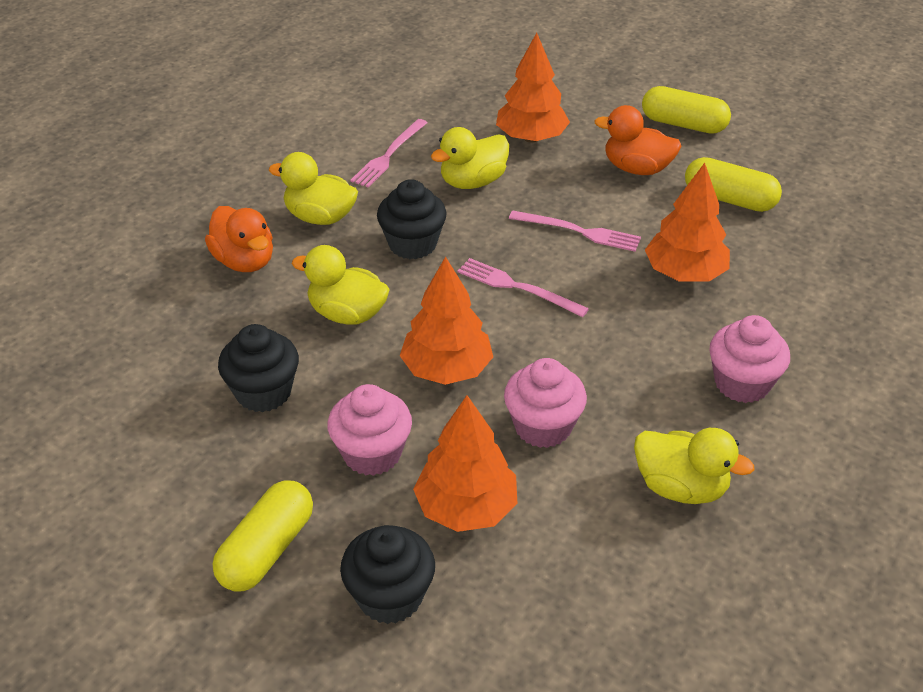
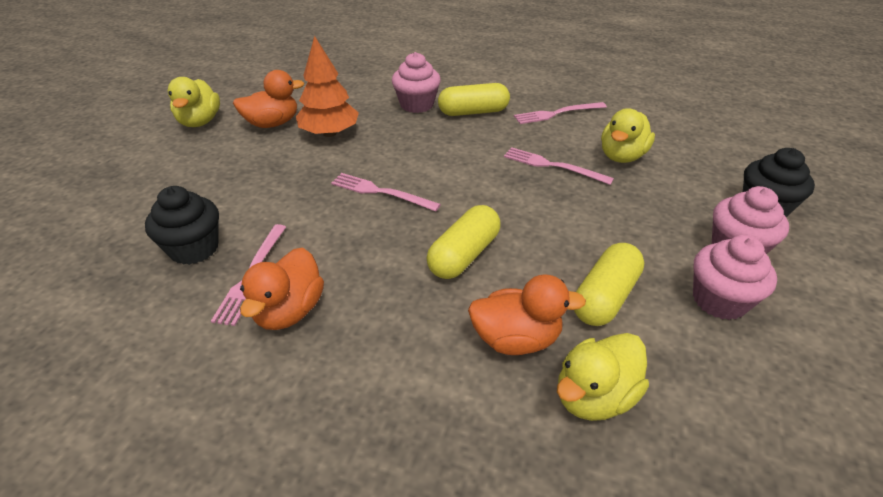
black cupcake: [218,324,299,412] [340,525,435,624] [377,179,447,259] = 3 -> [145,186,219,265] [743,148,815,217] = 2
orange duck: [205,206,273,272] [595,105,681,175] = 2 -> [233,70,304,128] [240,247,324,330] [468,274,586,355] = 3
orange tree: [400,256,493,385] [413,395,517,532] [496,33,570,143] [645,163,730,281] = 4 -> [296,36,359,137] = 1
pink fork: [350,119,427,188] [457,258,589,317] [509,210,641,252] = 3 -> [211,224,286,326] [331,173,441,211] [504,147,614,185] [514,102,607,124] = 4
yellow duck: [269,152,358,225] [292,245,390,325] [431,127,509,189] [634,428,754,504] = 4 -> [167,77,220,127] [557,333,649,421] [601,108,655,163] = 3

